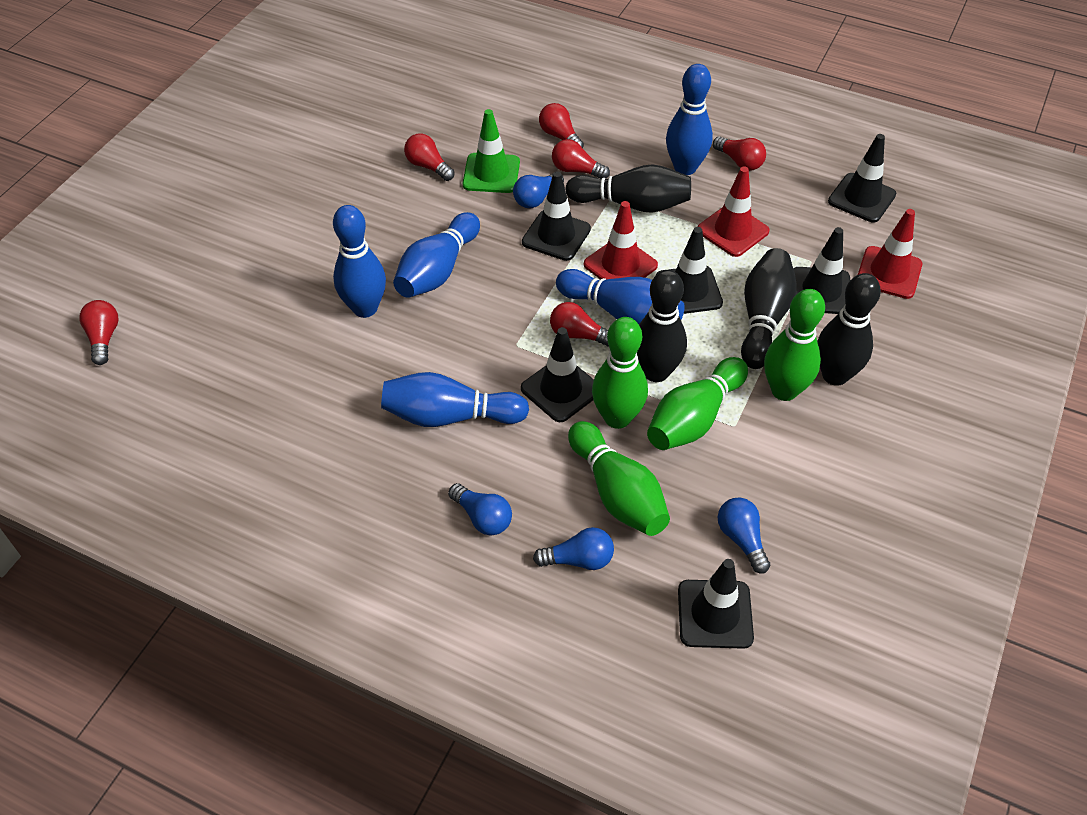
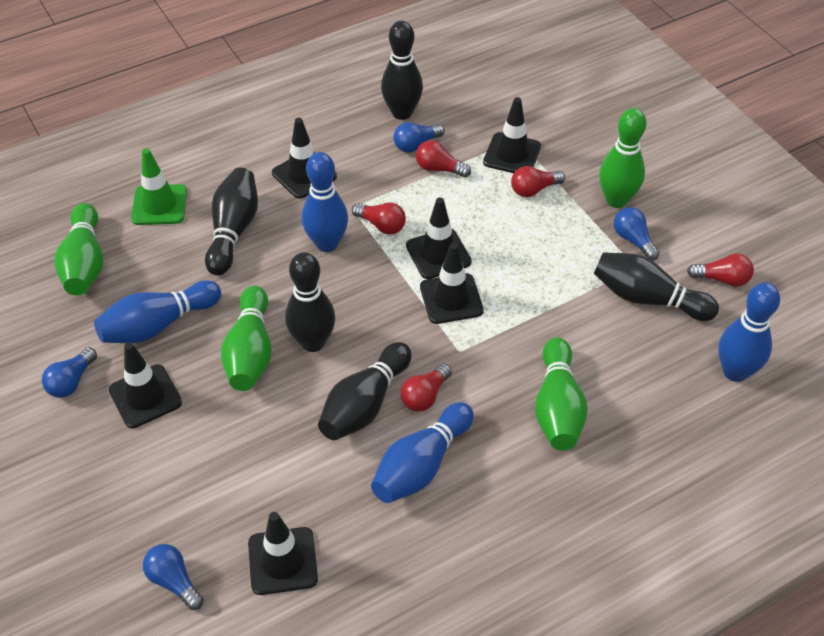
black bowling pin: [566,164,691,213] [637,270,687,382] [741,248,797,369] [817,273,881,386] = 4 -> [205,168,258,276] [285,252,335,352] [318,342,412,440] [381,21,423,120] [594,252,719,321] = 5
blue bowling pin: [333,205,386,318] [381,372,529,427] [393,212,480,298] [556,269,685,324] [666,64,713,175] = 5 -> [94,280,221,343] [302,152,348,252] [371,402,474,503] [718,282,780,382] = 4
red light bulb: [79,300,119,365] [404,133,455,181] [539,103,584,148] [550,302,609,347] [552,139,610,179] [713,136,766,171] = 6 -> [352,203,406,235] [401,364,452,412] [416,140,471,178] [511,166,565,197] [687,254,754,287] = 5
red traffic cone: [584,201,658,280] [697,167,770,257] [858,209,922,299] = 3 -> none = 0

